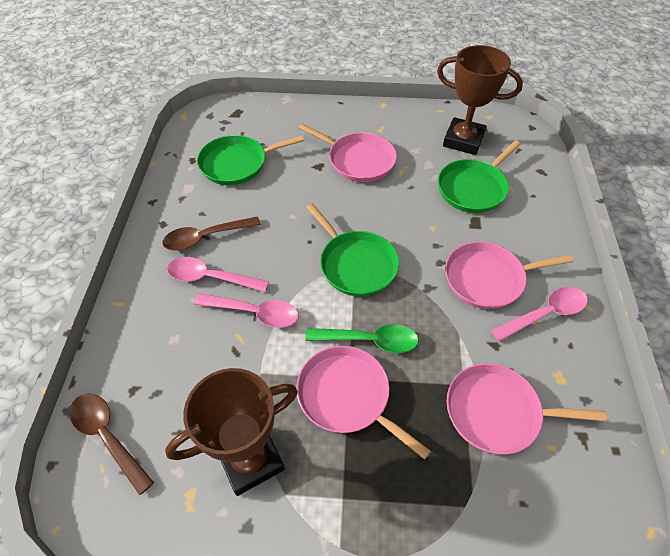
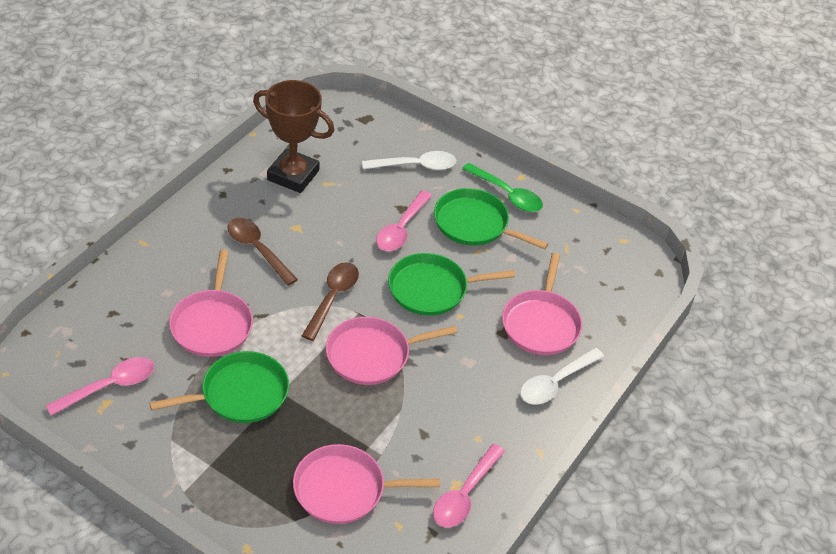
brown trophy: [165,368,298,496] [437,45,523,155] = 2 -> [253,80,334,193] = 1
white spoon: none = 0 -> [362,151,456,170] [520,348,604,404] = 2

